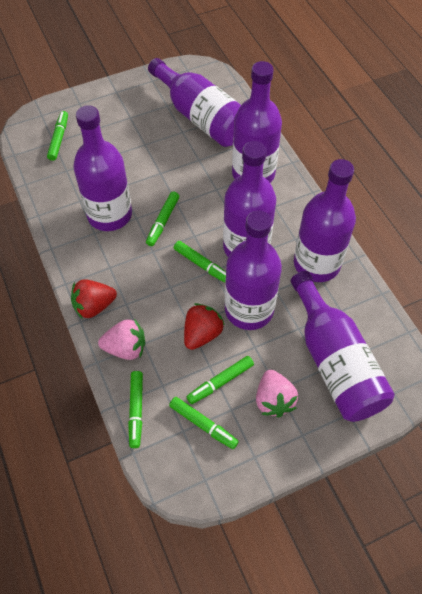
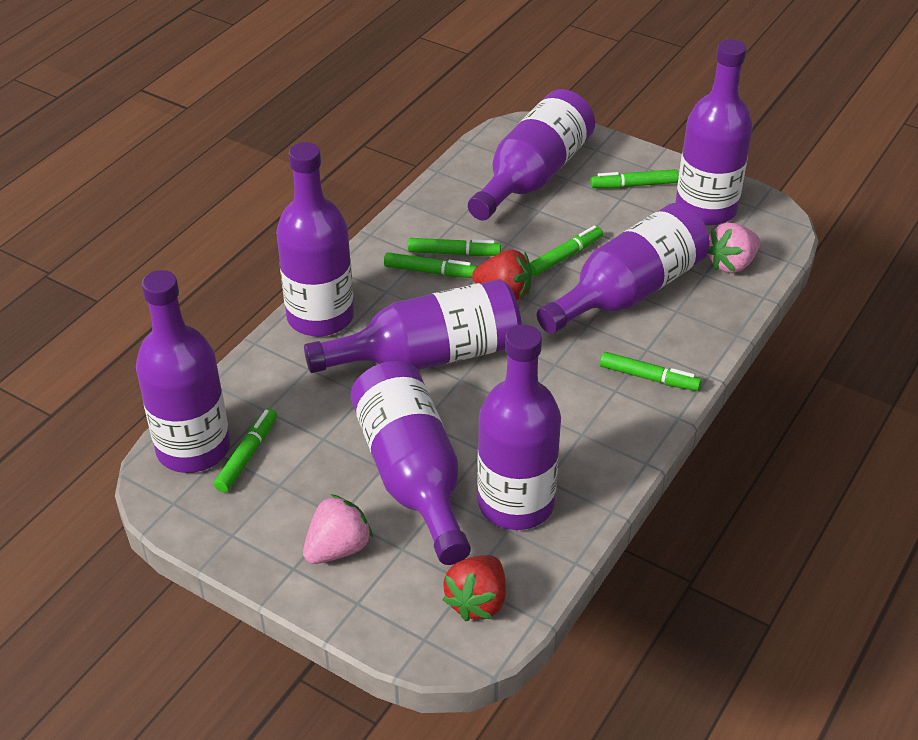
purple bottle: [73,105,132,231] [148,58,241,147] [223,141,276,257] [225,210,282,330] [232,61,282,183] [291,271,395,422] [294,159,356,282] = 7 -> [136,270,230,473] [276,142,354,337] [304,279,522,373] [350,361,471,565] [468,89,595,221] [477,324,561,530] [537,203,710,334] [675,39,753,225] = 8

